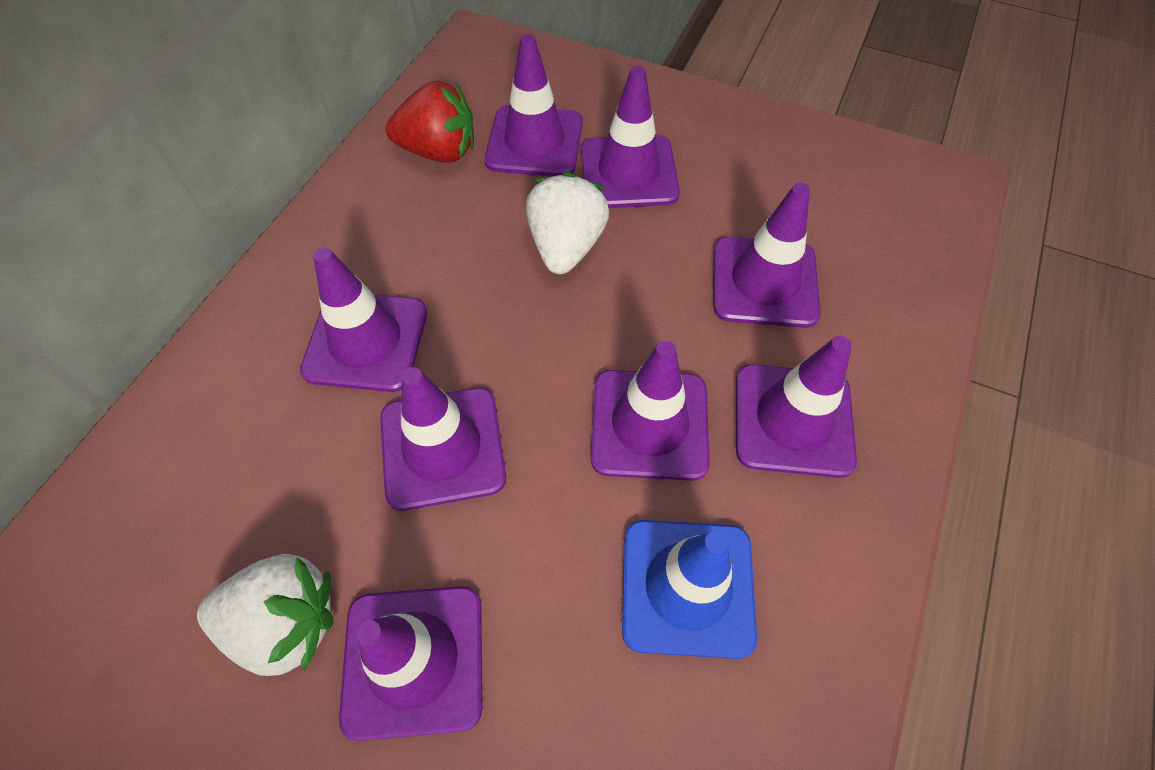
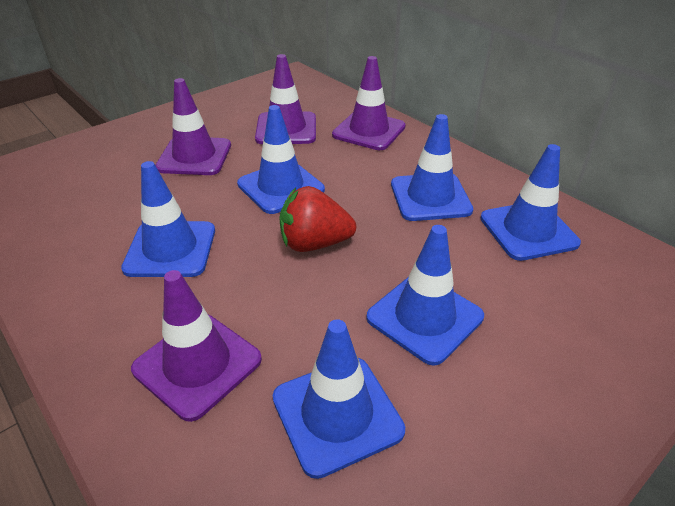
blue traffic cone: [622,520,757,659] = 1 -> [121,161,215,277] [237,105,325,214] [273,319,405,479] [366,225,484,366] [391,114,473,221] [480,144,581,261] = 6
purple traffic cone: [300,247,427,392] [339,586,482,741] [380,367,506,511] [484,34,583,177] [581,66,680,208] [591,341,710,481] [714,183,820,328] [736,336,857,478] = 8 -> [131,270,262,422] [155,78,231,175] [255,54,316,144] [332,56,406,150] = 4
white strawberry: [197,554,334,676] [526,172,609,274] = 2 -> none = 0

